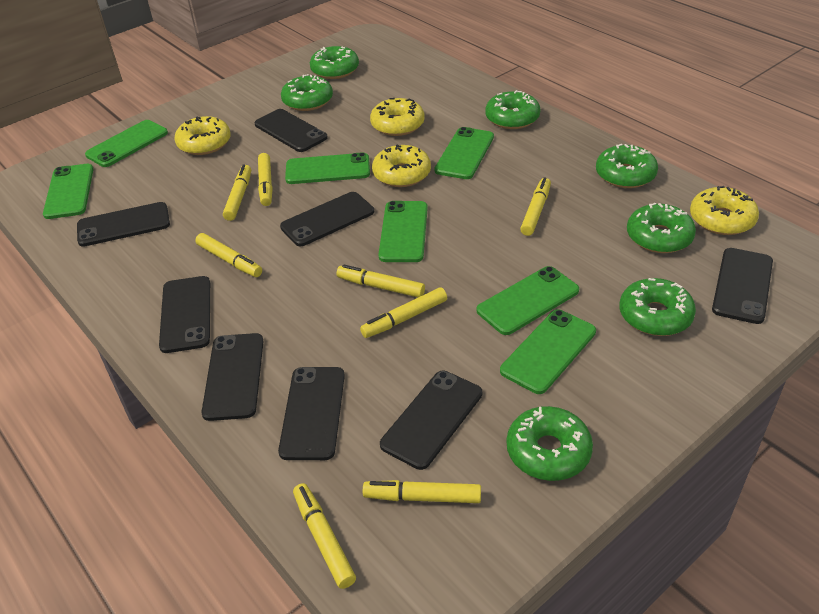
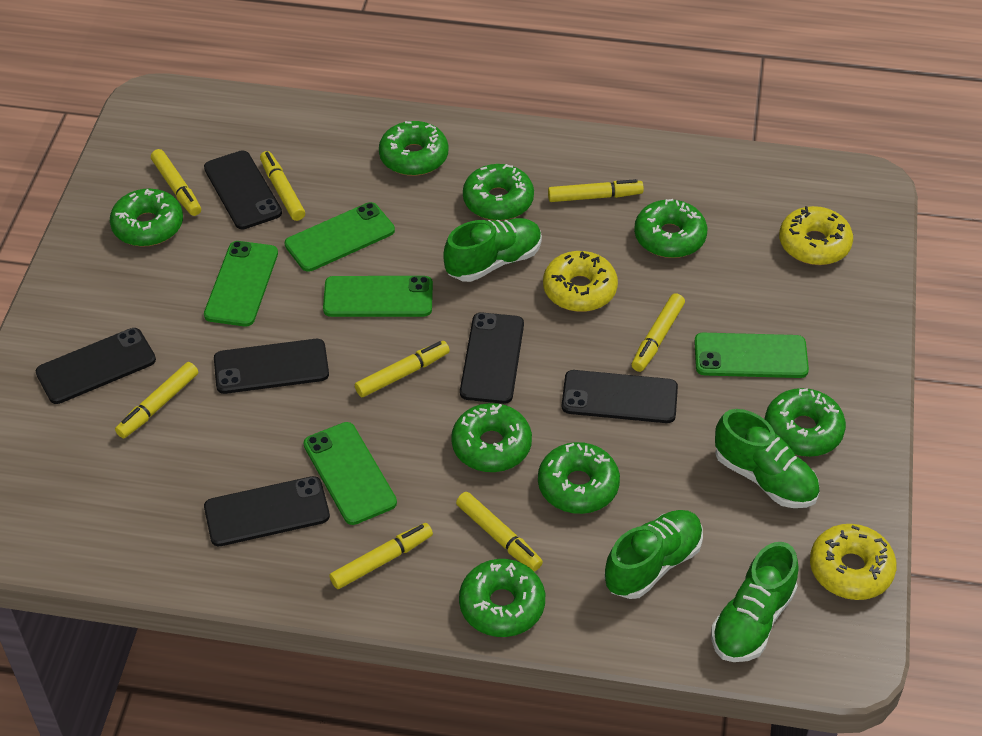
black phone: [77,202,170,247] [159,276,210,353] [202,333,264,421] [255,109,328,152] [278,367,345,460] [280,192,374,246] [380,371,482,470] [712,248,773,324] = 8 -> [36,328,156,404] [204,151,282,229] [204,476,330,546] [214,339,329,394] [460,312,524,404] [562,370,678,423] = 6
green donut: [281,74,333,111] [310,46,359,79] [485,90,540,129] [507,406,593,481] [596,144,658,188] [620,278,696,336] [627,203,696,253] = 7 -> [110,189,183,247] [379,121,448,176] [451,403,532,472] [459,559,545,637] [463,164,534,221] [538,442,620,514] [634,199,707,258] [765,388,846,457] = 8
green phone: [43,164,94,219] [85,120,168,167] [285,152,370,184] [378,201,428,262] [434,127,494,179] [476,266,579,335] [500,309,596,394] = 7 -> [204,241,278,326] [285,202,395,272] [304,422,397,525] [323,276,433,317] [694,333,809,378] = 5
green shoe: none = 0 -> [443,218,542,282] [604,510,703,599] [711,542,799,662] [715,409,820,508] = 4
yellow donut: [175,116,231,155] [370,98,425,136] [372,145,431,187] [690,186,759,235] = 4 -> [543,251,618,312] [779,206,853,265] [810,524,897,600] = 3

